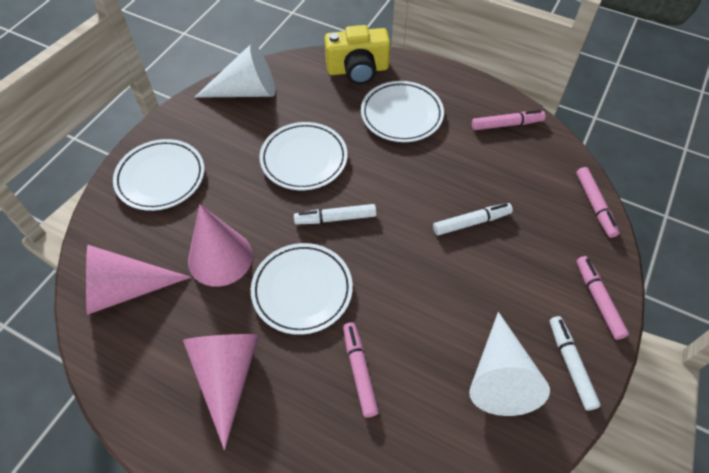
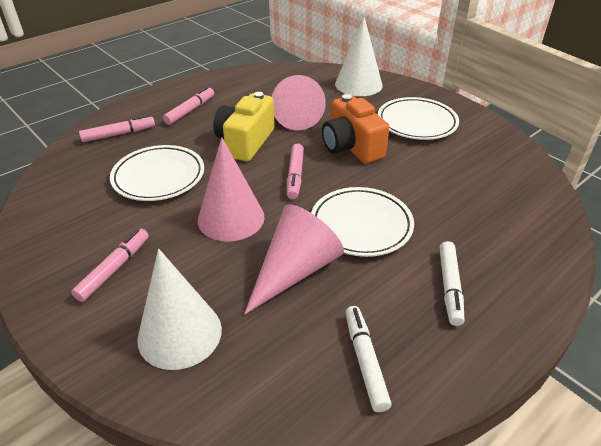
orange camera: none = 0 -> [322,94,389,163] = 1
white marker: [294,204,376,224] [433,203,513,235] [550,316,601,411] = 3 -> [345,306,392,412] [440,241,464,326] = 2
white plate: [113,139,204,211] [251,243,353,335] [259,122,348,190] [361,81,444,142] = 4 -> [110,145,204,201] [311,187,414,257] [378,97,459,140] = 3

